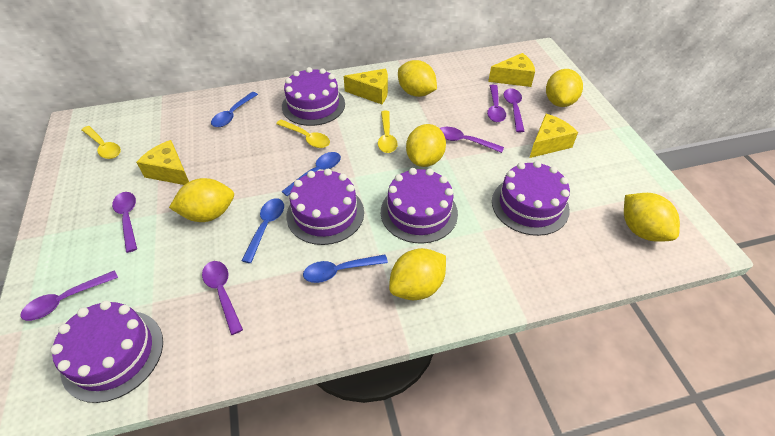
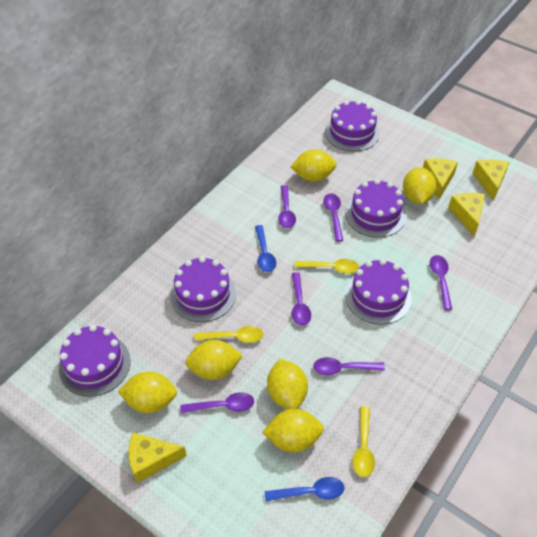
blue spoon: [211,92,258,127] [241,198,284,263] [281,152,341,196] [303,254,388,283] = 4 -> [255,225,276,272] [265,477,345,501] = 2

